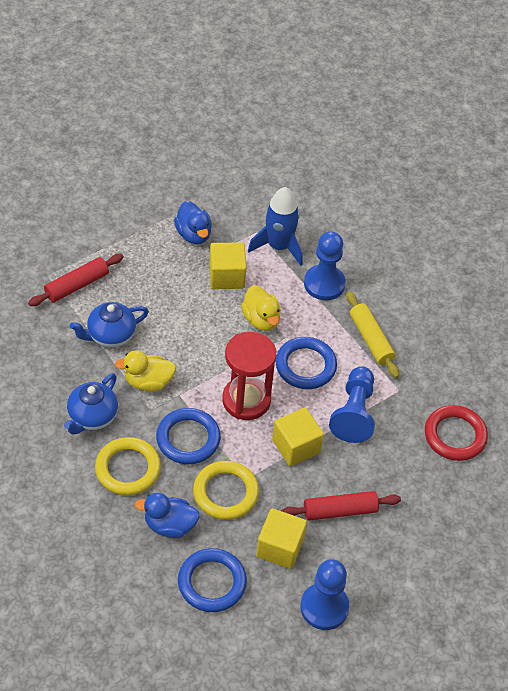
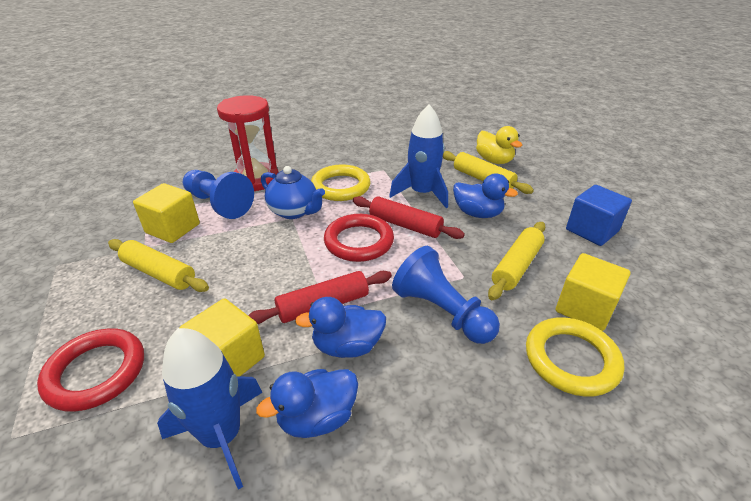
blue cube: none = 0 -> [566,185,632,246] = 1
blue duck: [135,493,200,538] [174,201,212,244] = 2 -> [256,369,358,438] [295,297,386,358] [453,174,518,218] = 3
blue pawn: [300,559,349,630] [304,231,346,300] [329,366,375,443] = 3 -> [183,170,254,219] [392,246,500,344] = 2
blue ring: [156,408,221,464] [178,548,247,612] [276,337,337,389] = 3 -> none = 0
blue rocket: [248,187,303,266] = 1 -> [157,328,263,490] [389,104,448,208] = 2
blue teapot: [64,373,118,435] [70,302,149,348] = 2 -> [261,166,325,219] = 1
red ring: [425,405,488,461] = 1 -> [37,328,144,412] [324,214,394,262] = 2
yellow duck: [115,350,176,391] [241,285,281,331] = 2 -> [476,126,522,164] = 1
yellow rolling pin: [346,292,399,378] = 1 -> [108,239,209,292] [443,151,534,194] [488,222,546,300] = 3

